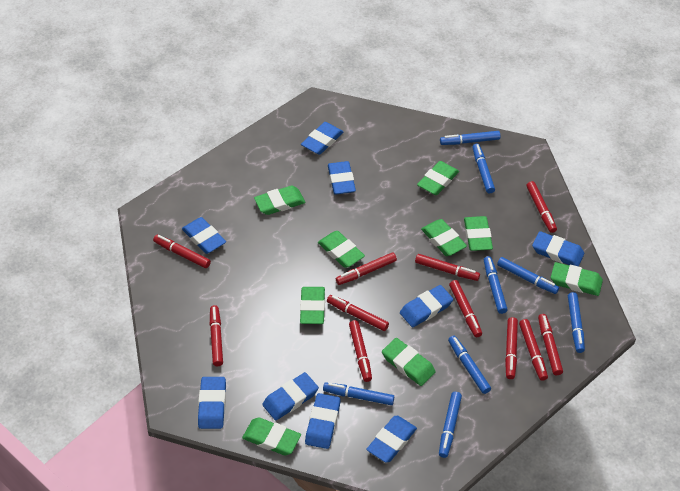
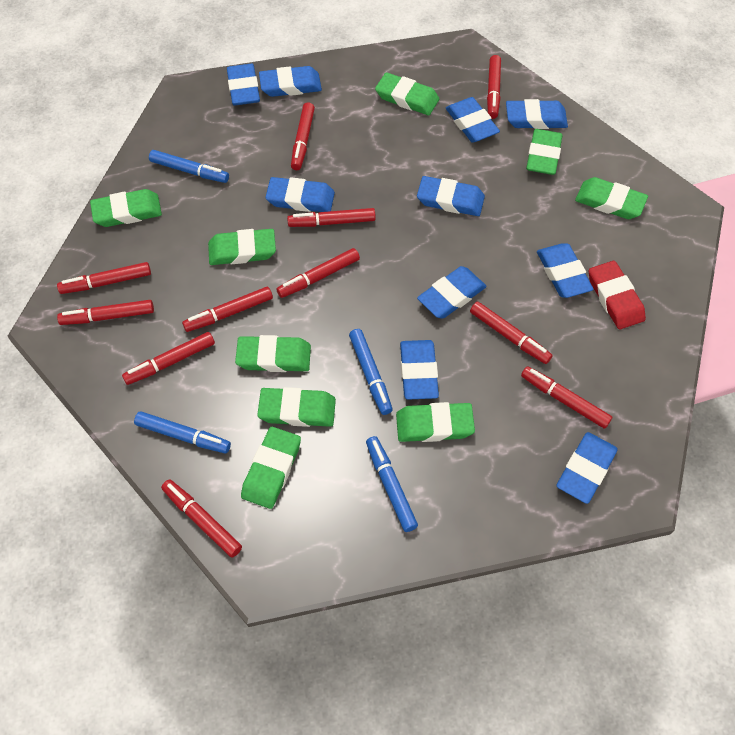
blue eraser: [182,217,226,254] [198,377,226,429] [262,372,319,420] [301,122,343,155] [305,393,341,449] [328,161,356,194] [366,416,417,463] [400,285,453,327] [532,231,584,267] = 9 -> [227,64,260,105] [259,66,322,97] [266,177,335,212] [400,340,439,400] [417,176,485,216] [417,266,487,319] [446,97,500,143] [506,99,568,129] [537,243,593,298] [556,432,618,504] = 10
blue marker: [323,382,394,405] [439,392,462,458] [440,131,501,145] [448,336,491,394] [472,144,495,193] [484,256,508,314] [497,257,559,294] [568,292,585,353] = 8 -> [134,411,231,453] [149,150,229,183] [349,329,393,415] [366,436,418,532] = 4
red eraser: none = 0 -> [589,261,646,330] = 1

